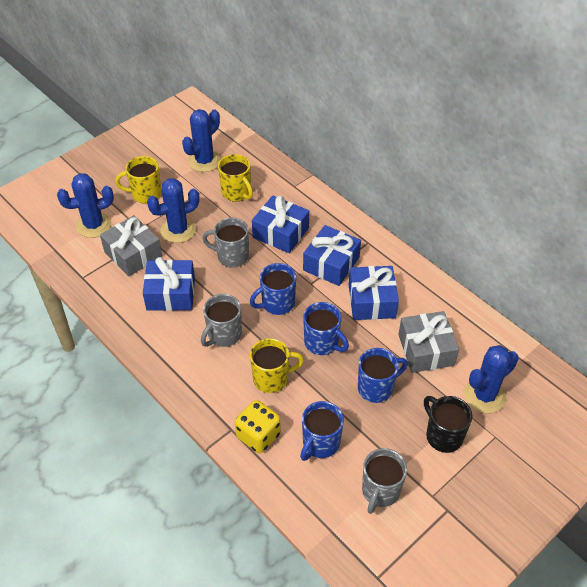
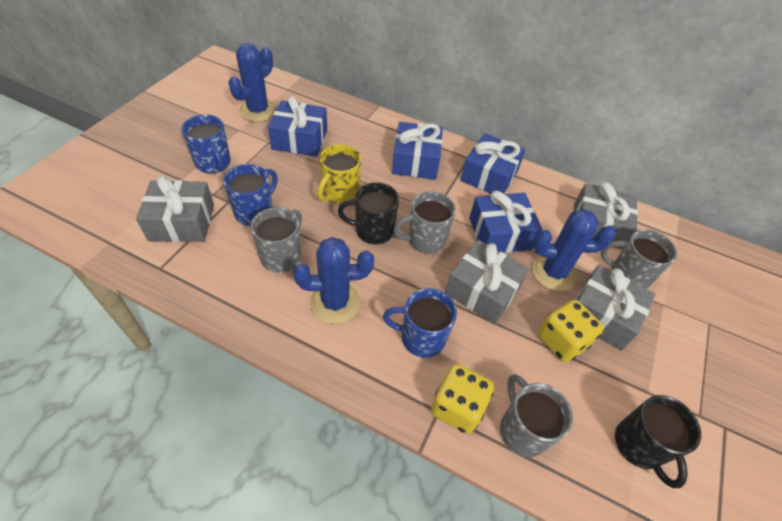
black mug: [424,396,472,453] = 1 -> [338,182,399,245] [615,395,701,488] = 2
blue cactus: [57,173,114,238] [147,178,200,243] [182,109,221,172] [464,345,519,413] = 4 -> [228,43,277,122] [293,237,374,324] [532,209,616,291] = 3
blue mug: [250,263,296,315] [300,401,344,461] [303,302,349,355] [358,348,408,403] = 4 -> [181,114,231,173] [223,164,278,226] [383,288,457,358] = 3
grey gift: [100,215,162,277] [398,311,459,373] = 2 -> [136,176,214,242] [445,240,529,324] [573,182,638,250] [575,264,655,351] = 4
grey mug: [201,294,242,347] [202,218,249,268] [362,448,407,514] = 3 -> [251,207,302,273] [393,191,456,254] [500,374,573,458] [601,229,677,289] = 4
yellow dice: [235,400,281,453] = 1 -> [431,364,494,434] [538,300,604,362] = 2
yellow mug: [115,156,162,204] [218,154,253,202] [250,338,304,393] = 3 -> [317,144,361,204] = 1

